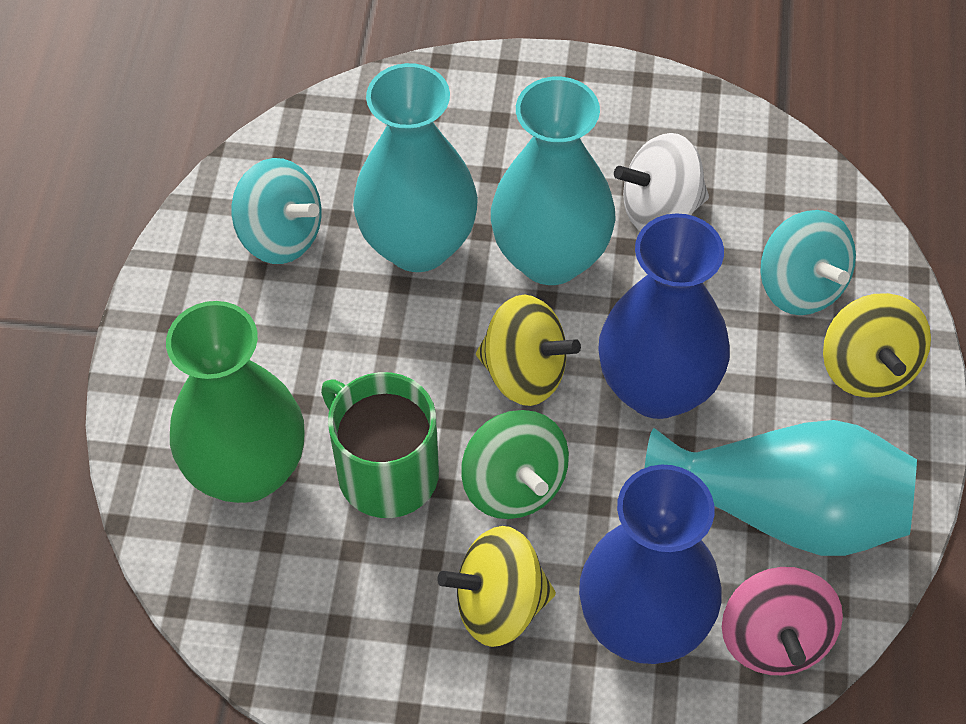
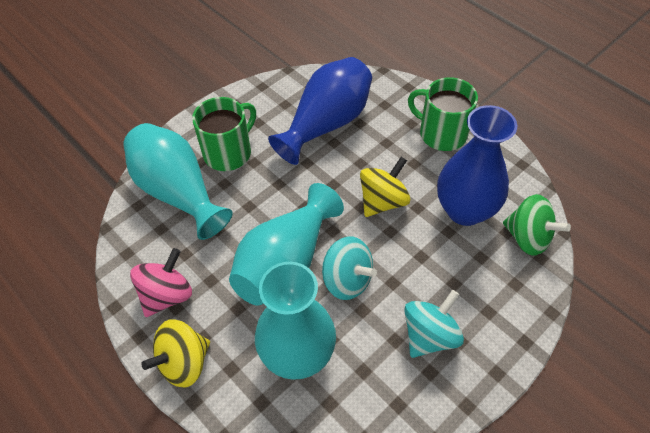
green mug: [321,372,439,518] = 1 -> [192,97,256,171] [408,77,478,151] = 2
green vase: [166,301,305,503] = 1 -> none = 0
white spinning top: [614,133,709,231] = 1 -> none = 0
yellow spinning top: [437,526,556,647] [476,294,581,406] [823,293,931,398] = 3 -> [141,319,210,388] [360,157,410,217] = 2

